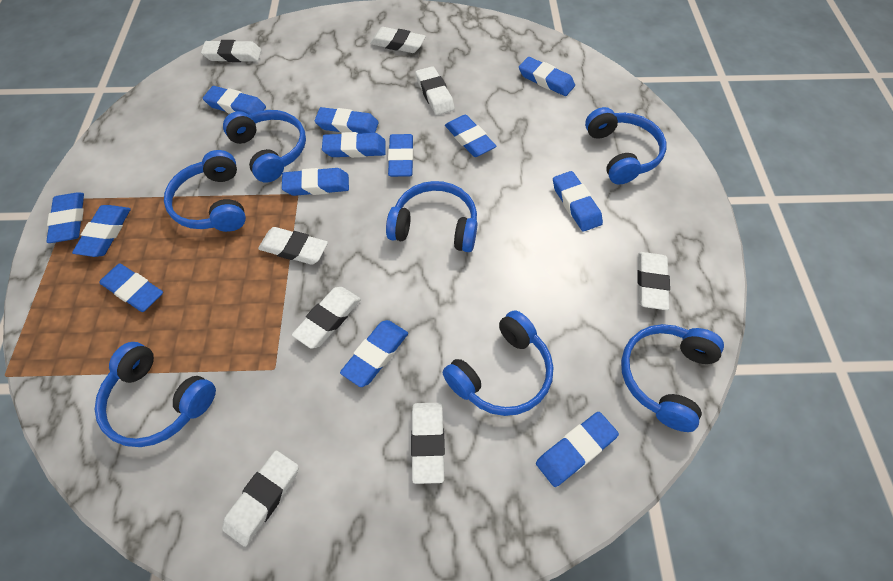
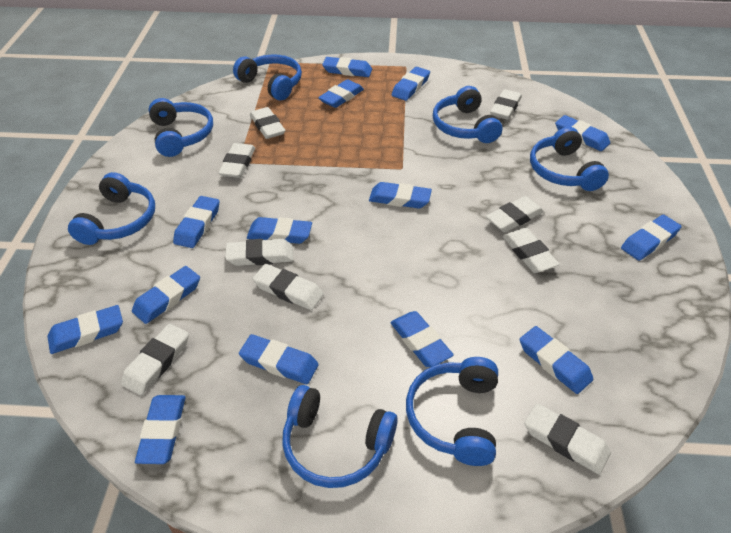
blue eraser: [46,192,84,243] [72,205,131,257] [100,264,163,312] [203,86,266,115] [282,168,349,196] [314,107,379,133] [322,132,386,158] [340,320,408,387] [388,134,414,177] [445,115,496,157] [519,57,575,96] [536,412,619,487] [553,171,603,232] = 13 -> [47,305,123,354] [132,266,200,324] [135,395,186,464] [173,196,219,248] [239,334,319,384] [247,217,312,244] [318,79,364,108] [322,57,372,77] [369,182,432,209] [390,311,454,367] [392,67,430,101] [520,326,593,394] [555,115,610,151] [621,215,682,261] = 14
white eraser: [201,40,261,62] [222,451,299,547] [258,227,328,265] [292,287,361,349] [370,27,426,53] [411,402,445,484] [415,66,455,115] [638,252,670,310] = 8 -> [121,324,189,395] [218,143,255,178] [225,239,294,266] [250,107,285,139] [253,264,324,310] [486,196,544,232] [490,89,522,120] [502,228,560,273] [525,403,611,475] = 9

